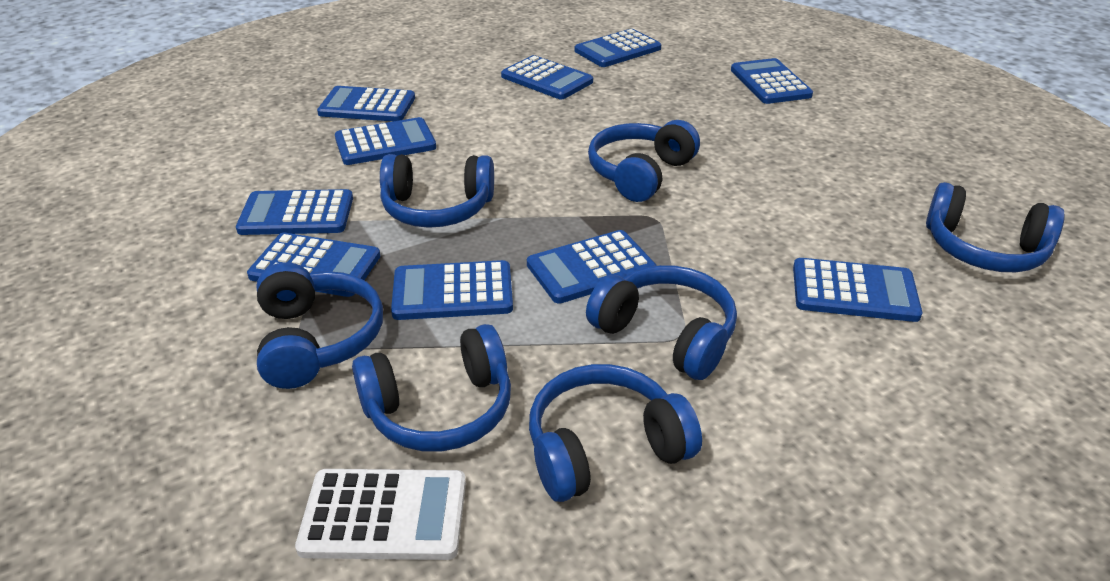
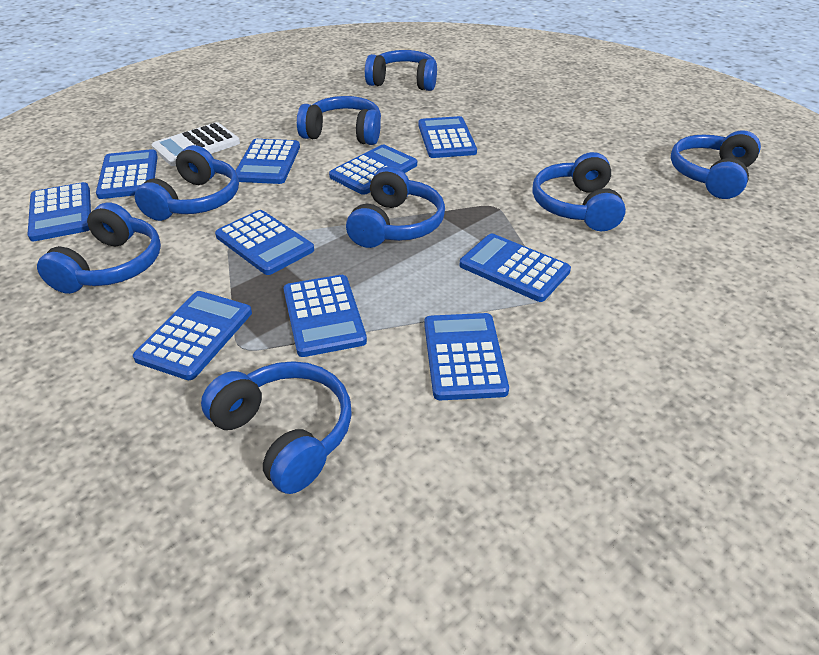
blue headphones: [257,262,383,389] [352,324,511,452] [380,154,494,228] [529,364,702,502] [586,265,737,380] [588,120,700,202] [926,182,1065,272] = 7 -> [37,202,161,294] [135,145,239,221] [201,361,352,494] [297,96,381,145] [346,166,445,248] [365,50,437,91] [533,152,626,231] [671,130,761,199] = 8

